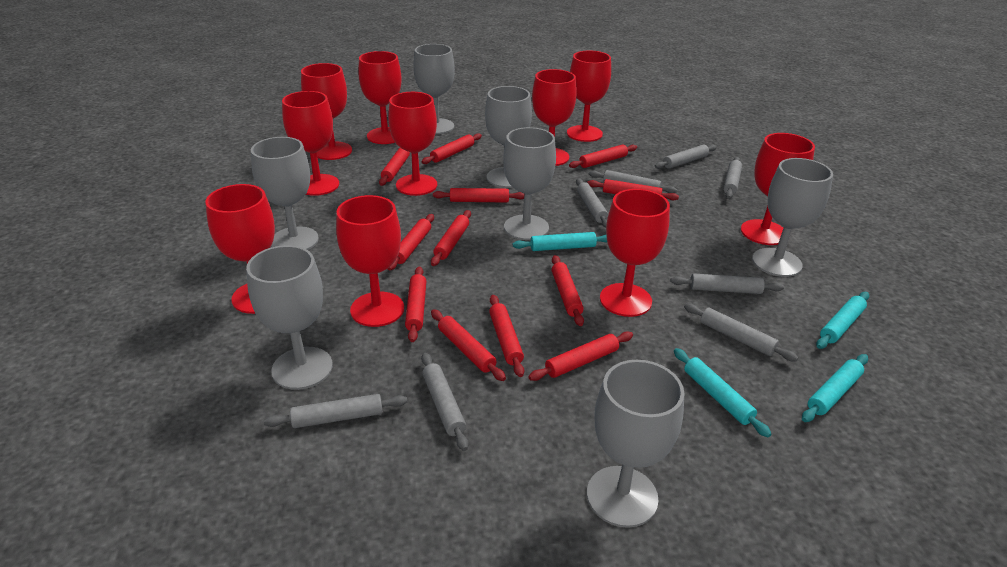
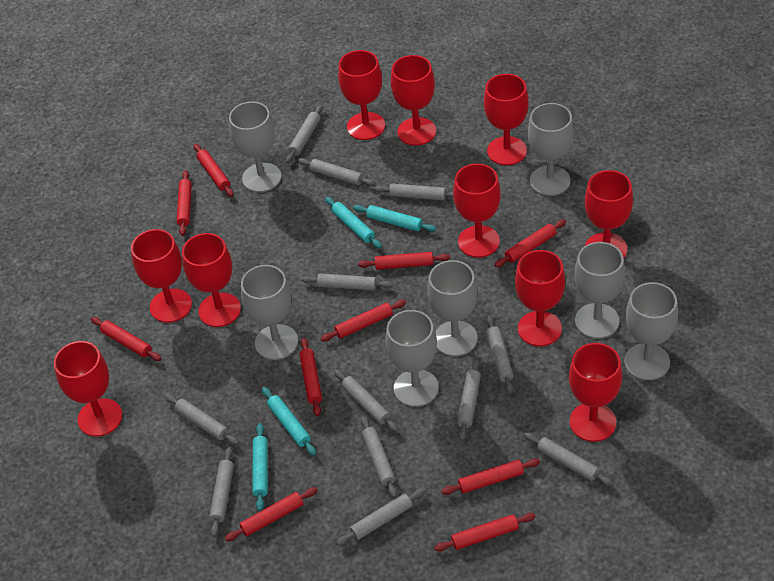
grey rolling pin: [264,394,407,428] [421,353,469,451] [576,178,608,228] [589,170,677,193] [655,145,717,169] [671,274,784,294] [684,304,798,361] [724,157,742,199] = 8 -> [165,394,239,445] [209,447,234,537] [286,105,323,163] [298,158,375,186] [301,274,393,291] [334,369,398,432] [336,488,426,546] [360,416,397,498] [374,183,453,200] [457,358,481,441] [487,316,514,394] [524,432,613,486] = 12
red rolling pin: [379,148,410,186] [388,214,434,270] [405,267,426,342] [421,133,482,164] [431,210,471,266] [431,309,506,381] [433,188,524,203] [489,295,524,377] [528,331,633,381] [552,255,584,326] [569,144,637,168] [587,179,679,201] = 12 -> [91,317,161,361] [177,170,192,236] [194,144,234,197] [225,487,318,541] [299,338,322,416] [320,300,406,342] [358,252,450,270] [434,513,535,551] [441,458,540,495] [494,219,566,267] = 10

